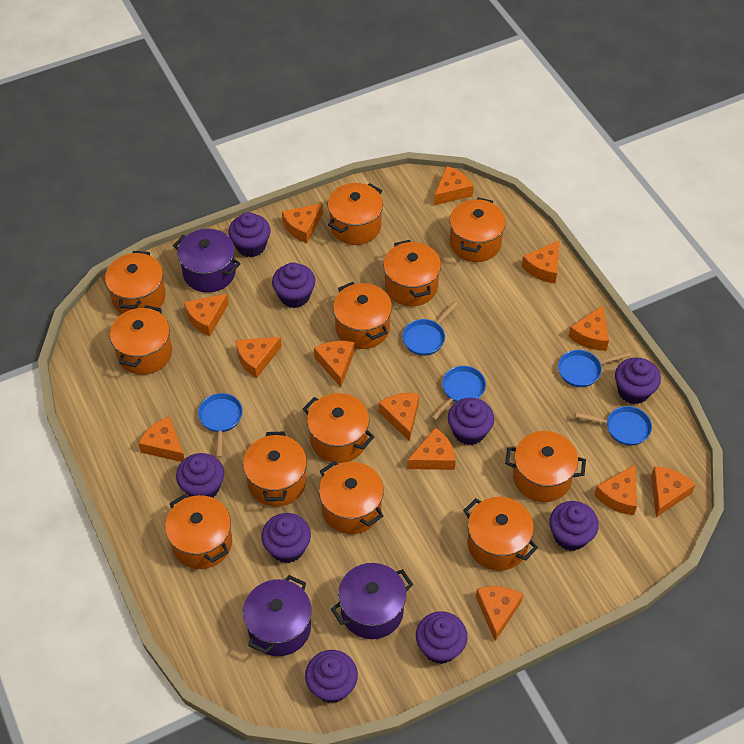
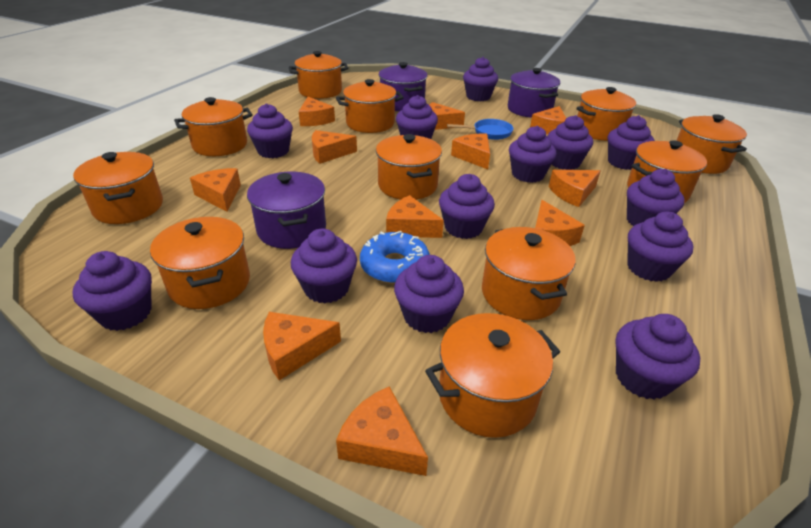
blue donut: none = 0 -> [360,231,430,284] = 1
blue pan: [198,393,243,458] [402,301,458,356] [431,366,486,421] [558,350,631,387] [575,406,652,446] = 5 -> [447,119,513,140] = 1
orange cheese: [138,416,184,462] [184,294,229,336] [236,337,282,378] [282,203,323,243] [314,341,355,387] [379,393,419,442] [407,427,456,470] [434,166,474,205] [476,586,523,641] [522,241,559,283] [568,305,609,351] [594,465,637,515] [651,466,696,517] = 13 -> [190,168,241,212] [263,312,341,380] [299,97,335,126] [312,130,357,164] [336,386,428,476] [386,195,444,238] [429,102,465,130] [451,134,490,169] [530,106,566,134] [535,200,585,246] [549,170,600,207] = 11
orange pot: [105,251,166,314] [110,305,172,375] [165,494,232,569] [243,432,307,507] [303,393,374,463] [319,461,384,534] [328,183,383,245] [333,282,392,349] [384,240,441,306] [449,198,506,262] [463,497,538,571] [505,431,586,502] = 12 -> [73,152,163,224] [150,217,250,309] [174,97,253,156] [289,51,349,99] [336,79,404,133] [376,134,442,200] [425,313,560,438] [482,227,576,320] [576,87,636,141] [627,140,707,203] [676,114,747,174] = 11
purple cupcake: [176,453,224,498] [228,212,271,257] [261,513,311,563] [272,262,315,308] [305,650,358,703] [416,611,468,664] [448,398,494,445] [549,501,599,551] [615,357,661,404] = 9 -> [73,251,152,331] [247,104,293,158] [291,229,357,303] [394,255,464,333] [396,95,438,139] [439,174,495,239] [463,57,498,101] [509,126,556,183] [547,115,593,170] [608,115,655,170] [616,314,700,400] [627,169,685,226] [627,212,694,282] = 13

